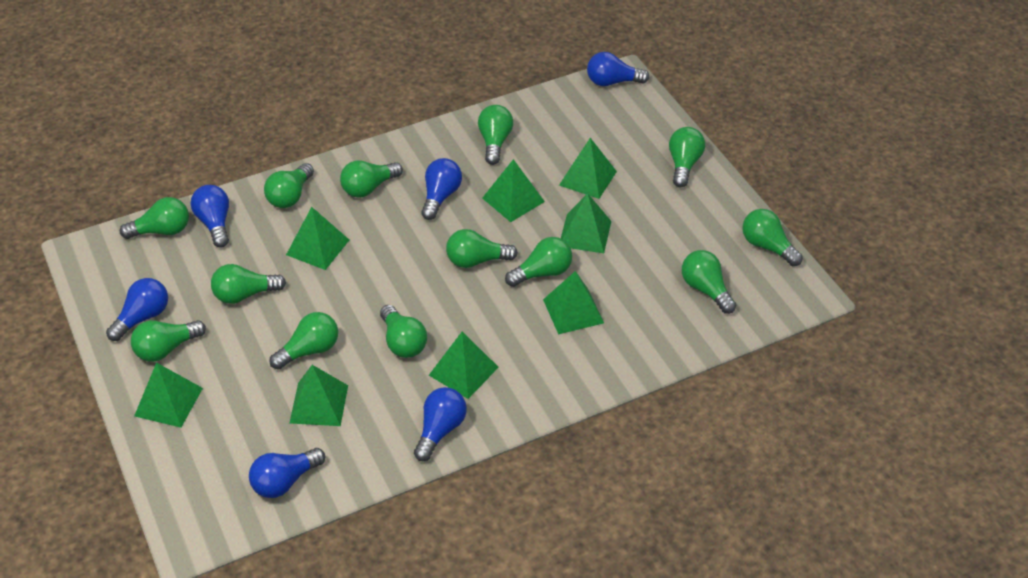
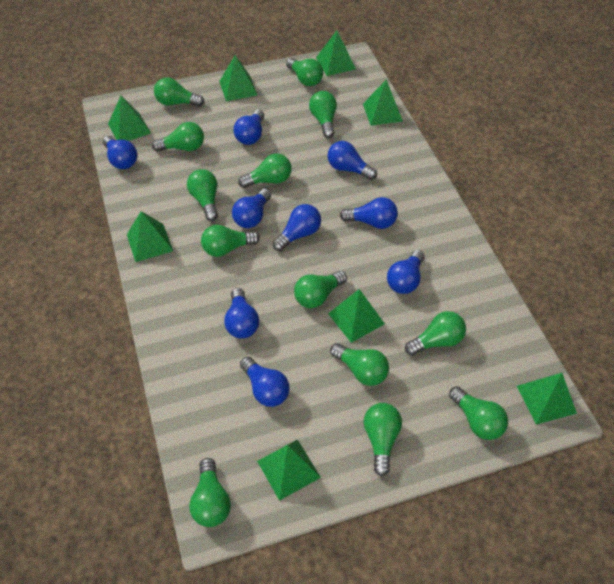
blue light bulb: [106,278,168,341] [191,185,229,247] [249,448,325,498] [414,387,467,461] [421,158,462,220] [587,52,649,86] = 6 -> [103,136,137,169] [224,288,259,339] [232,189,271,228] [233,110,264,145] [240,356,290,407] [273,204,321,251] [327,141,377,180] [340,197,398,229] [387,250,425,294] = 9

